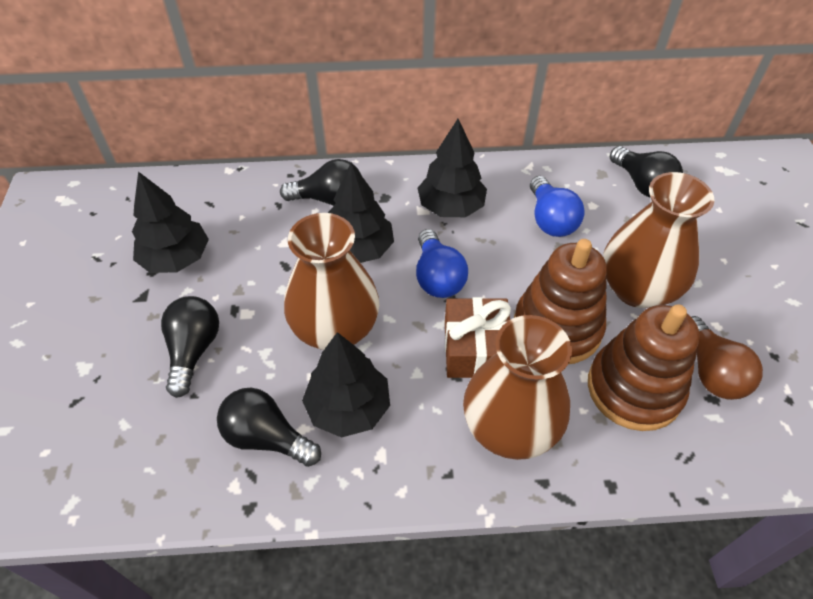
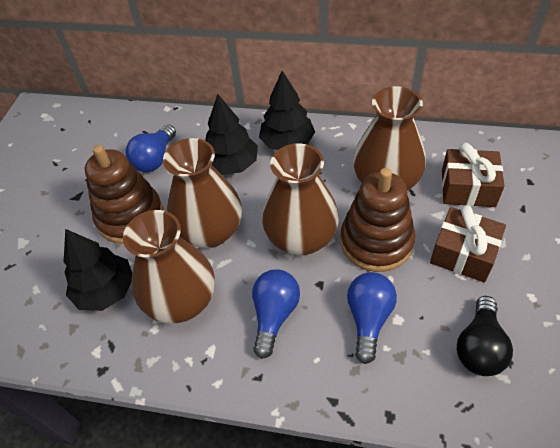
black light bulb: [161,296,219,398] [217,388,321,467] [280,159,362,206] [610,146,683,198] = 4 -> [457,296,513,376] = 1
black tree: [132,172,209,273] [302,332,390,438] [328,162,394,263] [418,119,487,217] = 4 -> [64,229,132,311] [205,94,258,175] [259,71,315,150] = 3
blue light bulb: [416,229,468,298] [530,176,584,237] = 2 -> [126,124,176,172] [252,269,300,359] [347,272,397,364] = 3
brown gift: [445,297,511,378] = 1 -> [430,205,506,282] [442,143,505,207] = 2
brown light bulb: [692,316,763,400] = 1 -> none = 0
brown vase: [284,213,379,350] [463,315,572,460] [603,172,715,308] = 3 -> [123,210,215,324] [163,138,242,248] [262,143,339,255] [353,86,426,191] = 4

